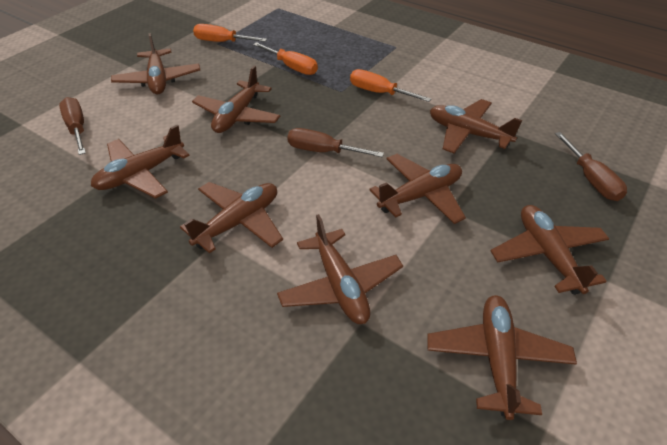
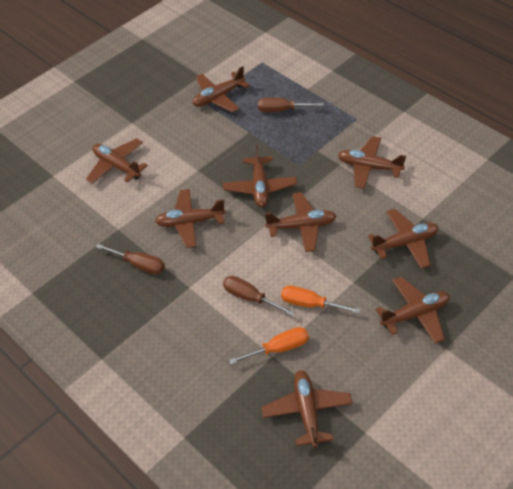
orange screwdriver: [193,24,267,42] [253,42,318,75] [350,69,431,102] = 3 -> [229,327,309,365] [281,286,360,313] = 2

